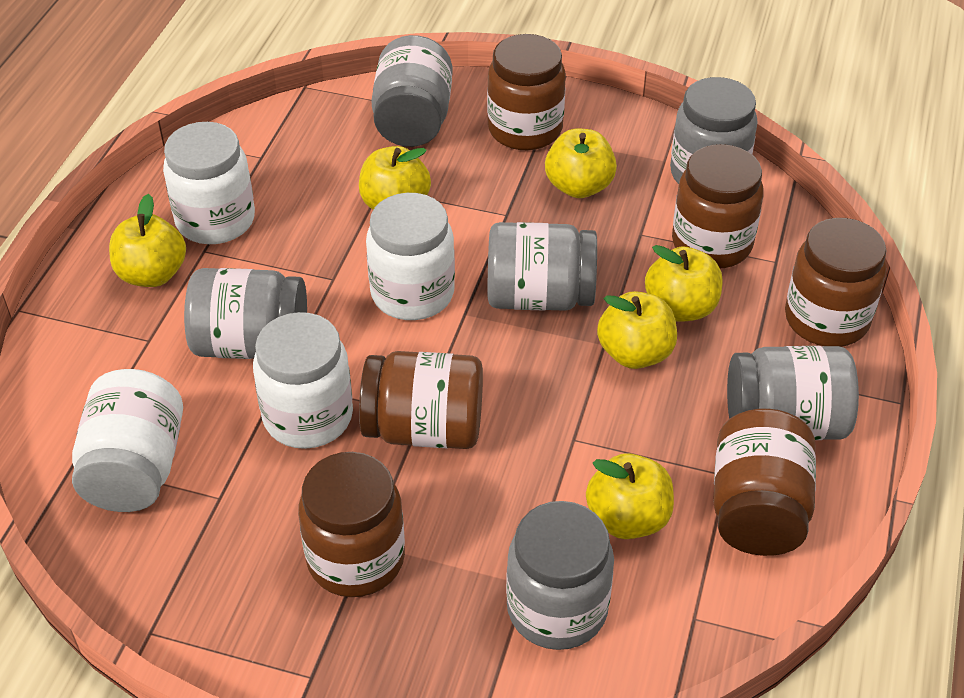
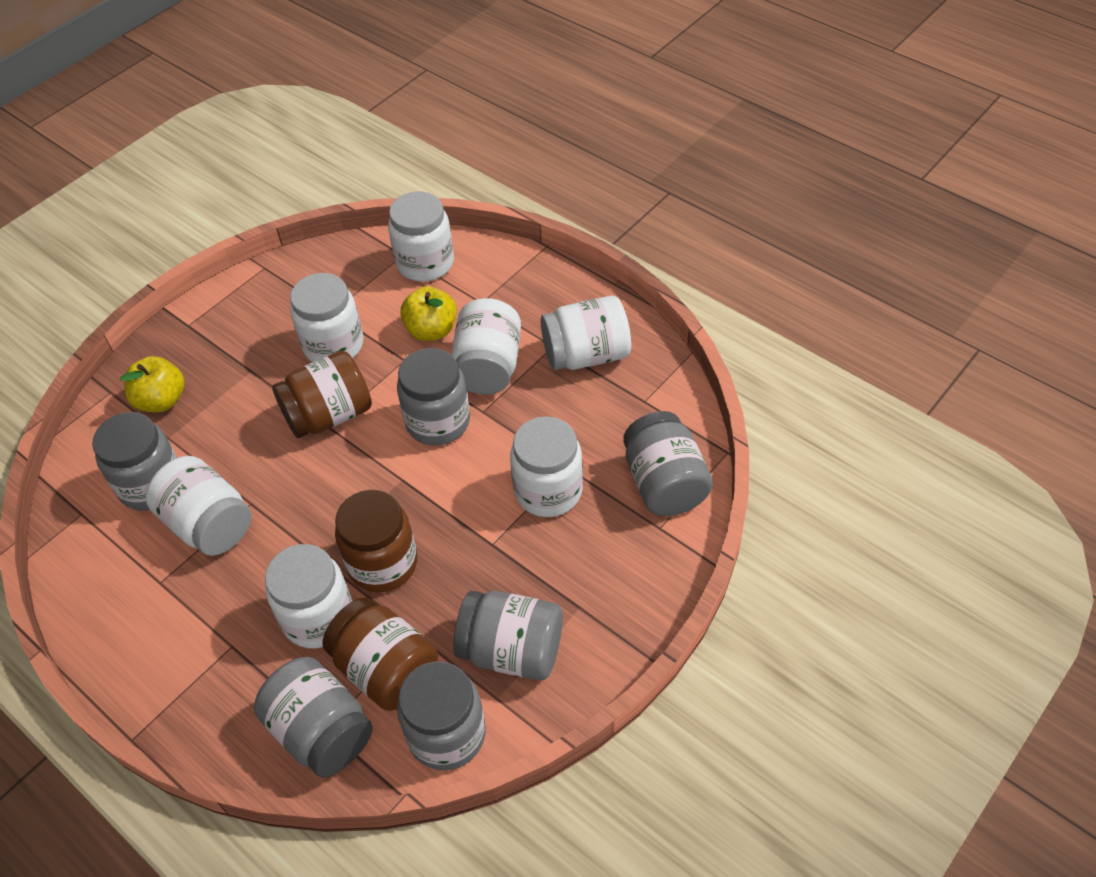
brown jar: [298,452,405,597] [359,351,483,449] [487,34,566,150] [672,144,764,268] [713,408,816,556] [785,218,886,347] = 6 -> [272,350,372,438] [323,597,438,711] [335,490,417,592] = 3
white jar: [72,369,183,512] [163,122,255,244] [253,312,353,449] [366,193,455,320] = 4 -> [146,456,252,556] [265,544,352,648] [290,273,364,362] [388,192,454,282] [452,298,521,395] [510,416,583,517] [541,296,631,370] = 7
yellow apple: [109,194,186,287] [359,146,431,210] [545,129,617,198] [586,453,674,539] [597,291,677,369] [645,245,723,322] = 6 -> [120,356,185,412] [400,286,457,341] = 2

